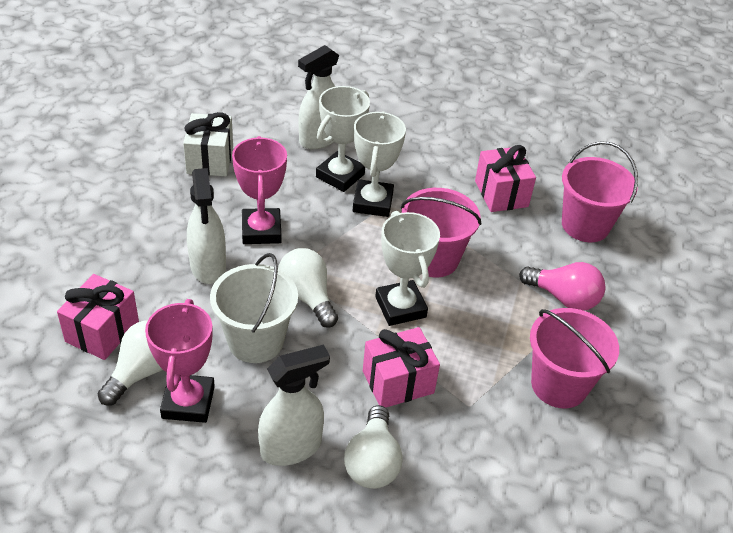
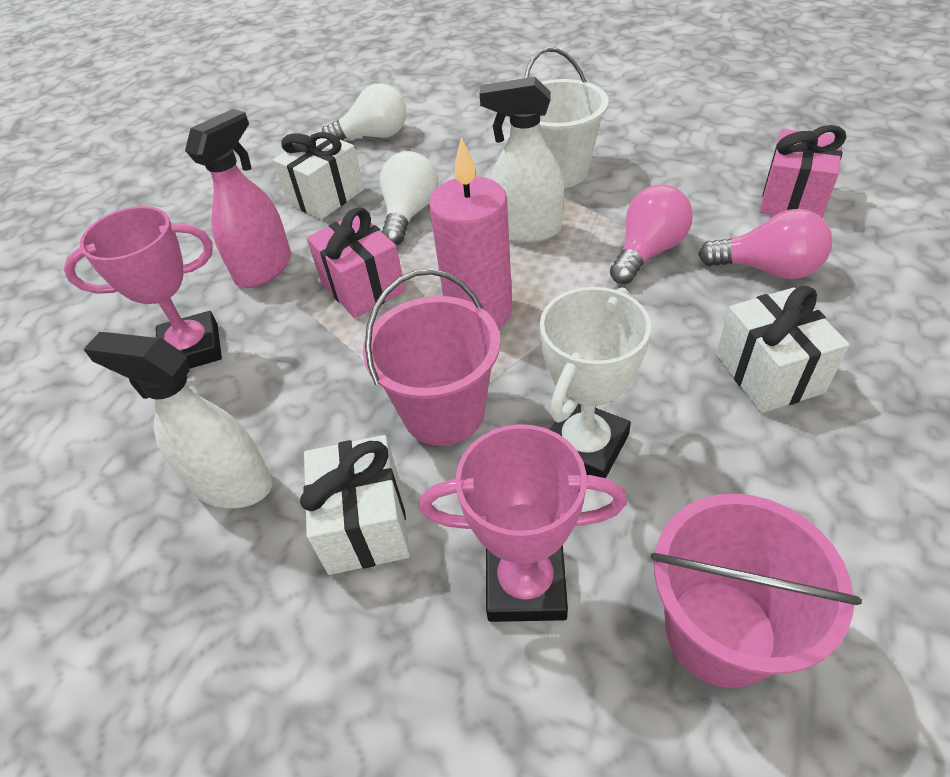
pink bucket: [401,188,481,277] [530,308,619,408] [562,141,638,242] = 3 -> [363,269,500,446] [651,494,862,688] = 2
pink candle: none = 0 -> [429,137,512,328] = 1
pink gift: [57,274,139,360] [363,327,440,408] [475,145,536,212] = 3 -> [307,207,405,318] [760,125,846,218] = 2
pink light bulb: [519,262,606,311] = 1 -> [610,184,693,284] [698,209,832,279] = 2
pink spray bottle: none = 0 -> [185,109,291,288] = 1
white gift: [183,112,233,176] = 1 -> [273,131,364,220] [300,435,410,575] [716,286,849,413] = 3
white light bulb: [98,320,163,406] [278,248,338,328] [344,405,403,489] = 3 -> [322,83,406,141] [380,151,438,245] = 2
white spray bottle: [187,168,226,284] [258,345,330,466] [298,45,339,149] = 3 -> [83,332,272,508] [480,77,564,243] = 2
white trophy: [316,86,370,192] [353,111,406,217] [375,211,440,326] = 3 -> [540,287,651,478] = 1

